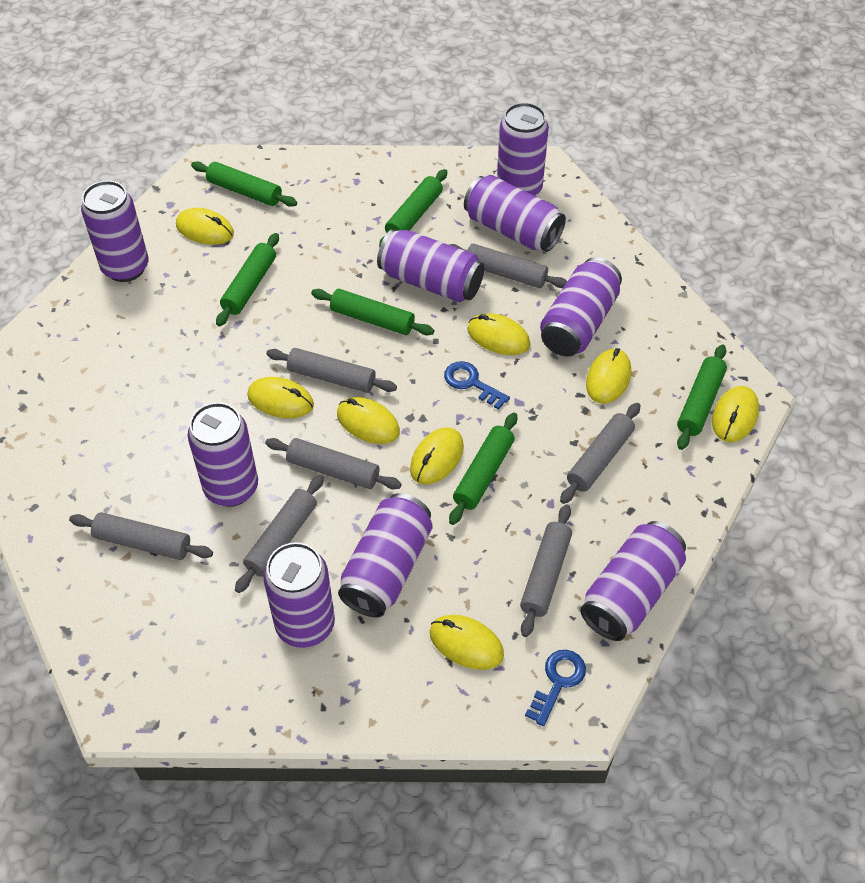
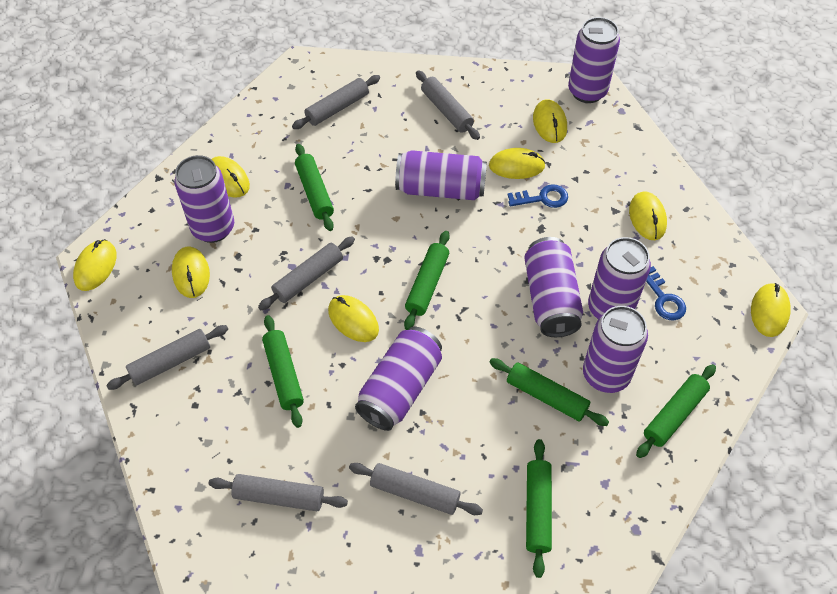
grey rolling pin: [69,512,213,560] [235,475,324,593] [265,438,402,489] [266,348,397,393] [449,244,567,288] [520,504,572,637] [560,403,641,504] = 7 -> [106,325,228,390] [208,474,348,511] [258,236,355,310] [292,75,380,129] [349,463,483,515] [416,70,480,140] = 6
purple can: [81,181,149,282] [188,402,258,507] [263,542,335,648] [338,493,432,617] [377,229,484,302] [464,175,566,252] [497,102,549,196] [540,257,622,357] [580,521,686,641] = 9 -> [174,155,234,243] [355,327,442,431] [395,150,487,200] [524,237,583,337] [568,17,620,103] [583,306,648,393] [588,237,651,319] = 7

